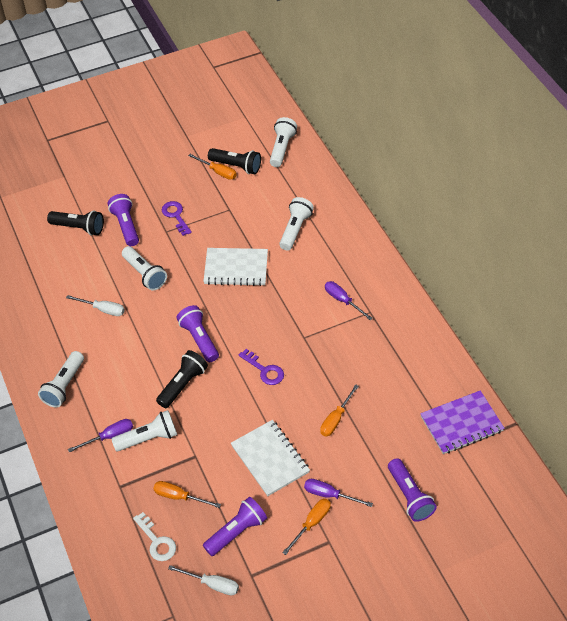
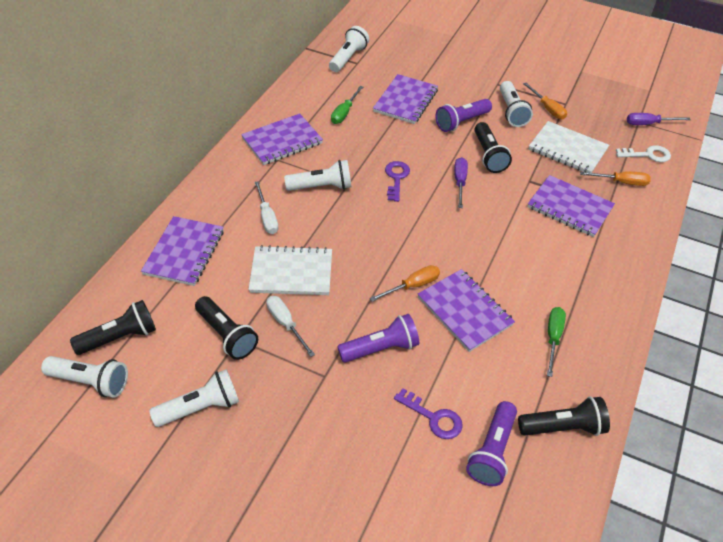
black flashlight: [47,211,104,236] [156,350,208,408] [208,148,261,174] = 3 -> [70,300,156,355] [195,296,258,360] [475,122,512,173] [518,396,610,436] = 4
green screwdriver: none = 0 -> [331,86,363,124] [547,307,566,377] = 2
orange screwdriver: [153,481,221,508] [188,154,236,180] [282,499,331,555] [320,384,359,436] = 4 -> [370,265,440,302] [523,83,567,120] [580,171,651,186] = 3
purple flashlight: [108,194,139,246] [177,305,219,362] [203,497,267,556] [388,458,437,522] = 4 -> [337,314,419,363] [435,99,492,132] [466,401,517,486] = 3
purple notebook: [420,390,505,454] = 1 -> [141,216,224,286] [241,113,323,165] [373,74,438,124] [418,269,515,352] [527,175,615,237] = 5
purple screwdriver: [68,419,133,453] [304,479,373,507] [325,281,373,320] = 3 -> [454,157,468,208] [627,113,691,125] = 2

